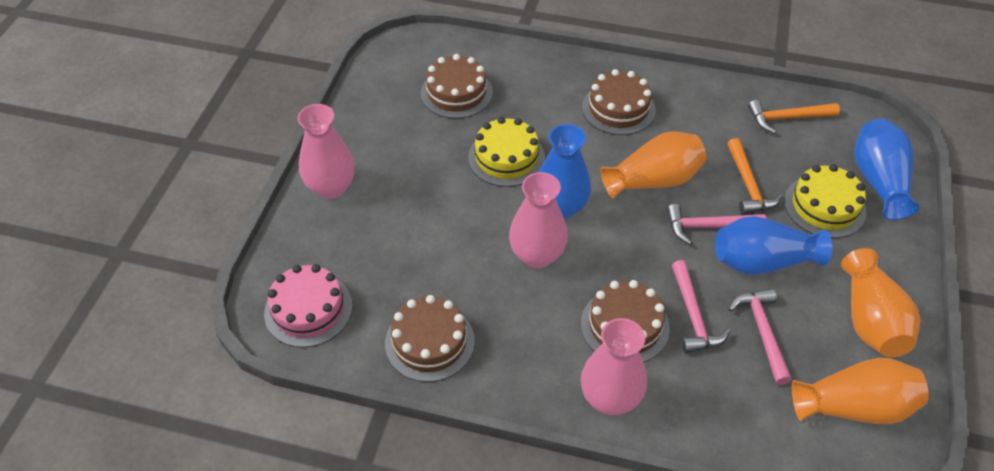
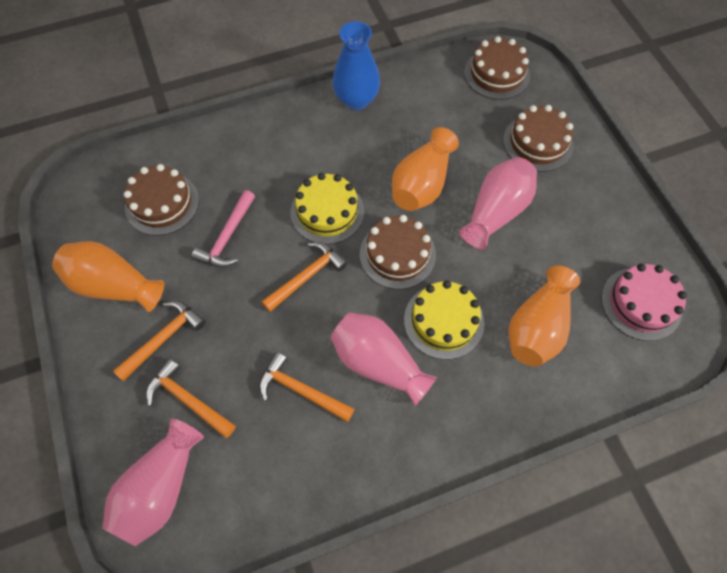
blue vase: [539,124,591,219] [715,216,833,275] [854,119,920,220] = 3 -> [333,21,380,110] = 1
orange hammer: [727,138,783,214] [748,100,840,134] = 2 -> [113,301,206,381] [146,358,236,438] [259,352,354,422] [262,242,348,312] = 4
pink hammer: [667,204,767,245] [672,260,731,353] [728,288,792,385] = 3 -> [192,190,255,267] = 1

